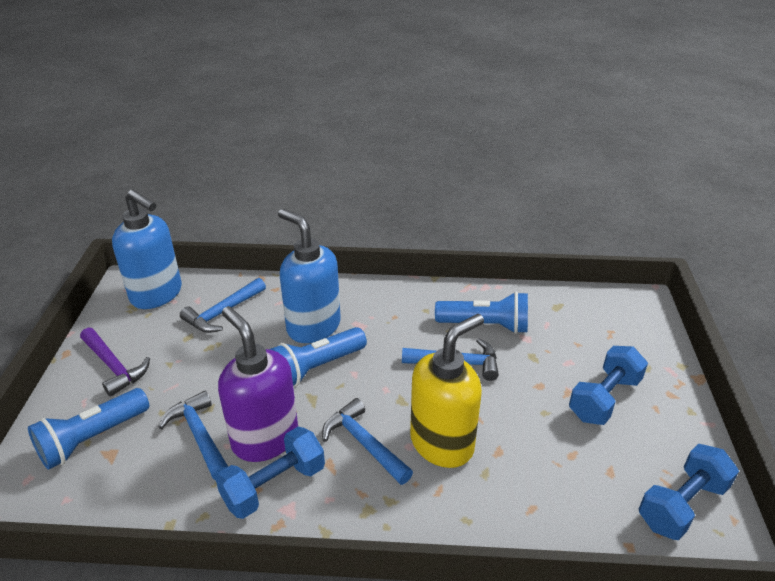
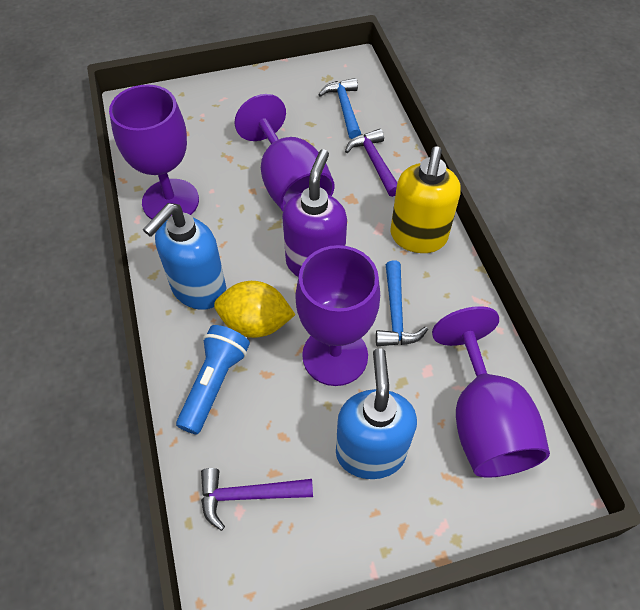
blue dumbbell: [215,427,325,519] [569,346,648,425] [639,444,739,540] = 3 -> none = 0
blue flashlight: [28,388,149,470] [269,327,367,387] [435,292,528,334] = 3 -> [176,325,250,435] = 1
blue hammer: [158,391,228,481] [180,278,266,333] [322,398,413,485] [402,338,499,381] = 4 -> [318,78,361,139] [376,261,428,346] = 2
purple goblet: none = 0 -> [109,84,199,219] [234,94,334,211] [295,245,380,386] [432,306,550,477] = 4
purple hammer: [80,328,150,397] = 1 -> [201,468,313,531] [345,129,397,197] = 2
yellow lemon: none = 0 -> [214,281,295,338] = 1

